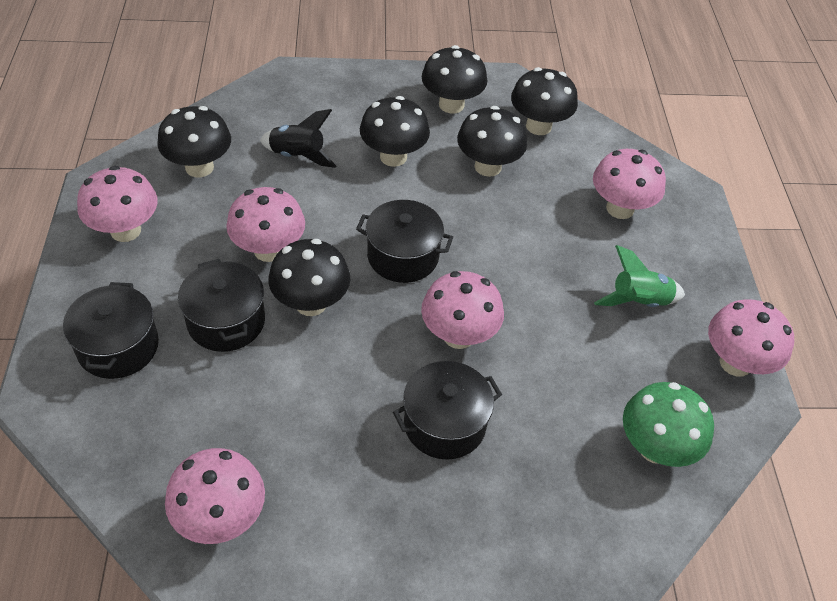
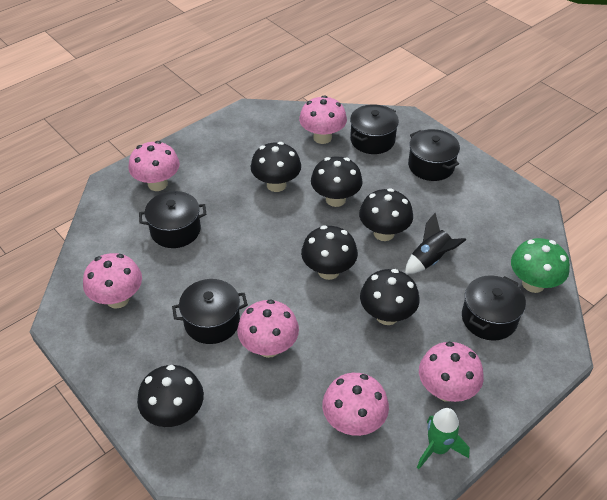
black pot: [63,282,159,379] [178,259,265,352] [356,200,453,283] [393,361,502,460] = 4 -> [139,191,207,248] [172,279,248,344] [350,105,399,154] [408,129,460,181] [462,276,526,340] = 5

